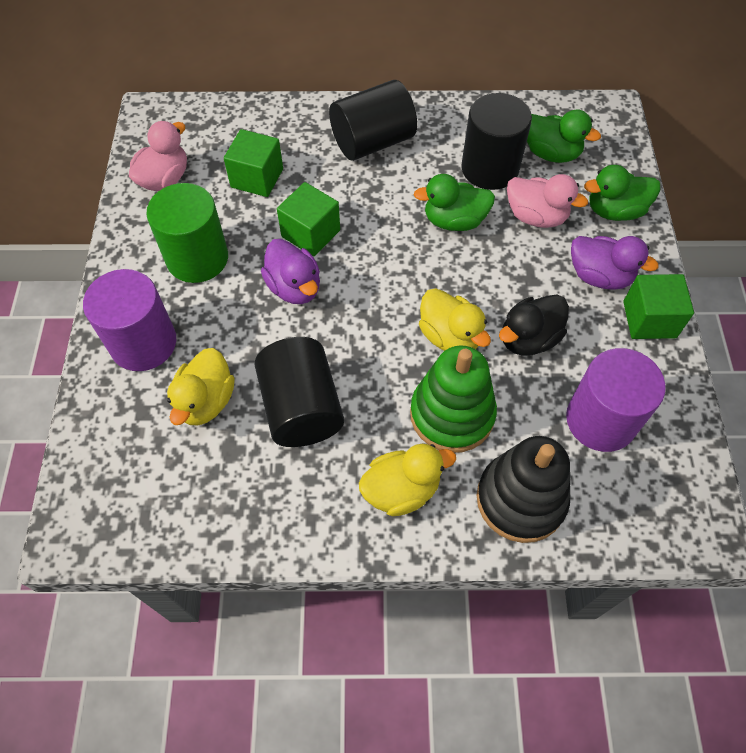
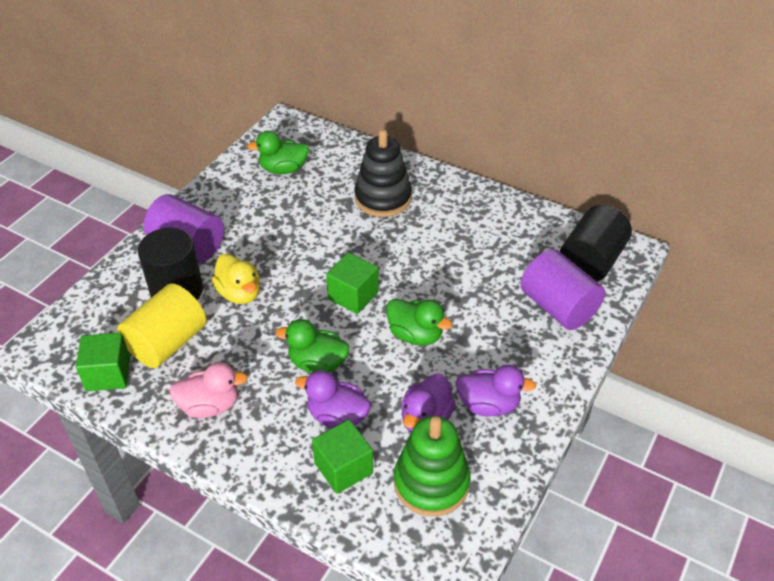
black cylinder: [254,337,344,447] [329,80,417,161] [461,93,532,190] = 3 -> [138,228,203,300] [560,205,632,281] = 2
black duck: [499,295,569,356] = 1 -> none = 0
green cylinder: [146,183,228,283] = 1 -> none = 0
pink duck: [129,121,187,191] [507,174,588,228] = 2 -> [169,362,248,418] = 1
purple duck: [261,239,320,304] [571,236,658,290] = 2 -> [295,370,371,429] [401,374,456,433] [456,365,536,416] = 3
yellow cylinder: none = 0 -> [117,283,206,368] = 1
yellow duck: [167,348,235,425] [359,444,456,516] [419,288,491,351] = 3 -> [212,254,260,304] = 1

